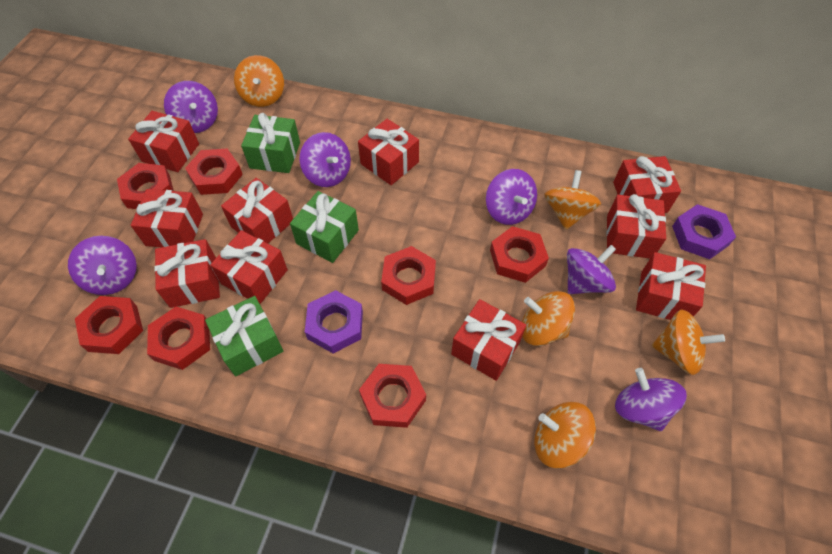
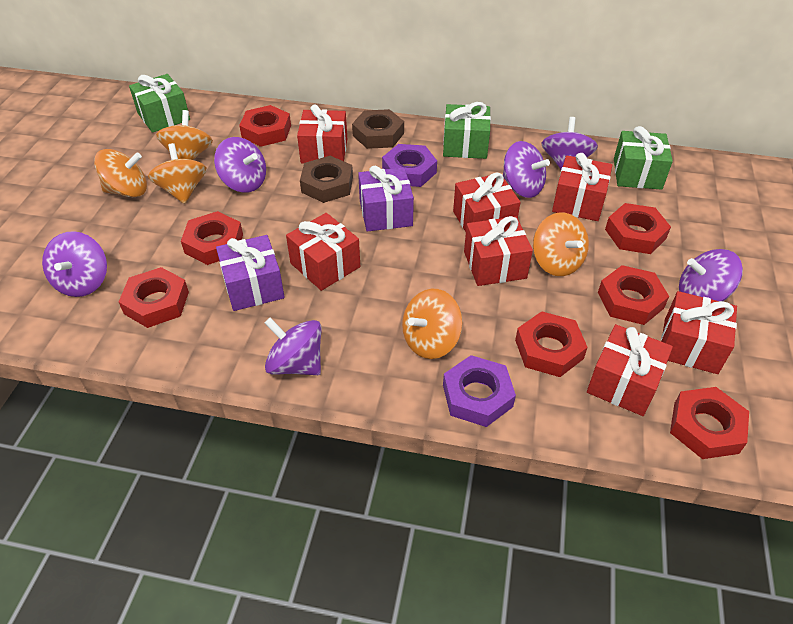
brown nut: none = 0 -> [300,156,353,203] [352,109,404,149] = 2
purple gift: none = 0 -> [216,235,285,311] [358,166,414,232] = 2
red gift: [128,111,199,172] [131,189,203,247] [154,239,220,308] [210,230,288,304] [221,178,293,243] [358,119,419,185] [451,299,526,381] [606,194,666,259] [613,156,681,213] [636,252,706,320] = 10 -> [286,213,360,291] [297,104,347,164] [453,172,520,232] [464,216,533,286] [552,153,612,221] [587,324,673,416] [661,291,737,374] = 7

